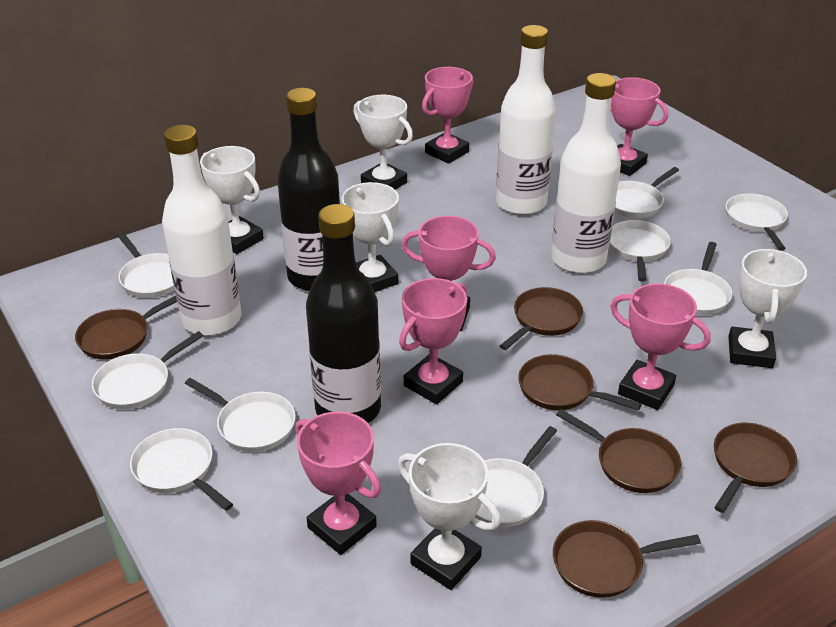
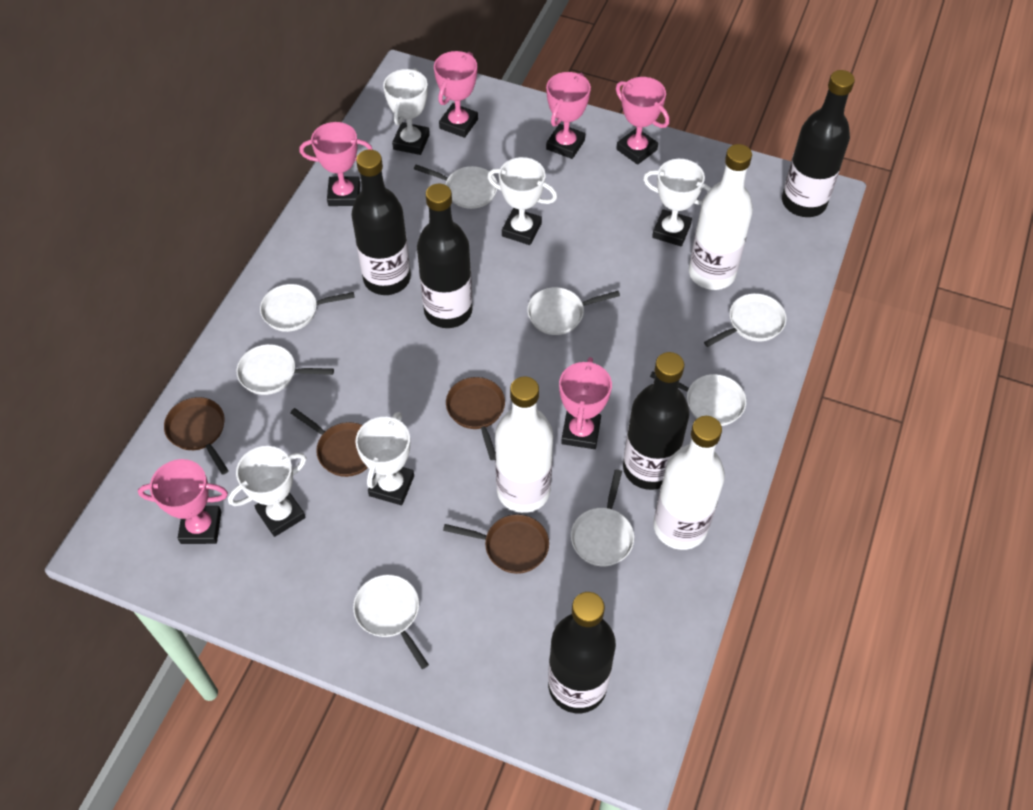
black bottle: [277,88,340,291] [306,204,381,423] = 2 -> [351,149,411,295] [417,184,473,328] [548,592,616,713] [623,352,689,490] [782,70,855,217] = 5
brown pan: [75,295,177,360] [500,287,583,350] [518,354,642,410] [553,520,701,598] [556,409,681,493] [714,423,797,513] = 6 -> [164,397,229,475] [290,408,368,477] [443,514,549,574] [446,377,505,460] = 4
white pan: [92,331,203,409] [117,232,175,298] [130,428,233,511] [185,378,296,452] [475,426,557,527] [609,220,671,282] [614,167,679,218] [664,242,732,315] [725,193,788,251] = 9 -> [237,344,334,395] [260,284,355,332] [353,575,429,669] [414,165,498,209] [527,287,620,335] [571,469,634,566] [650,371,746,426] [704,293,787,347] = 8

